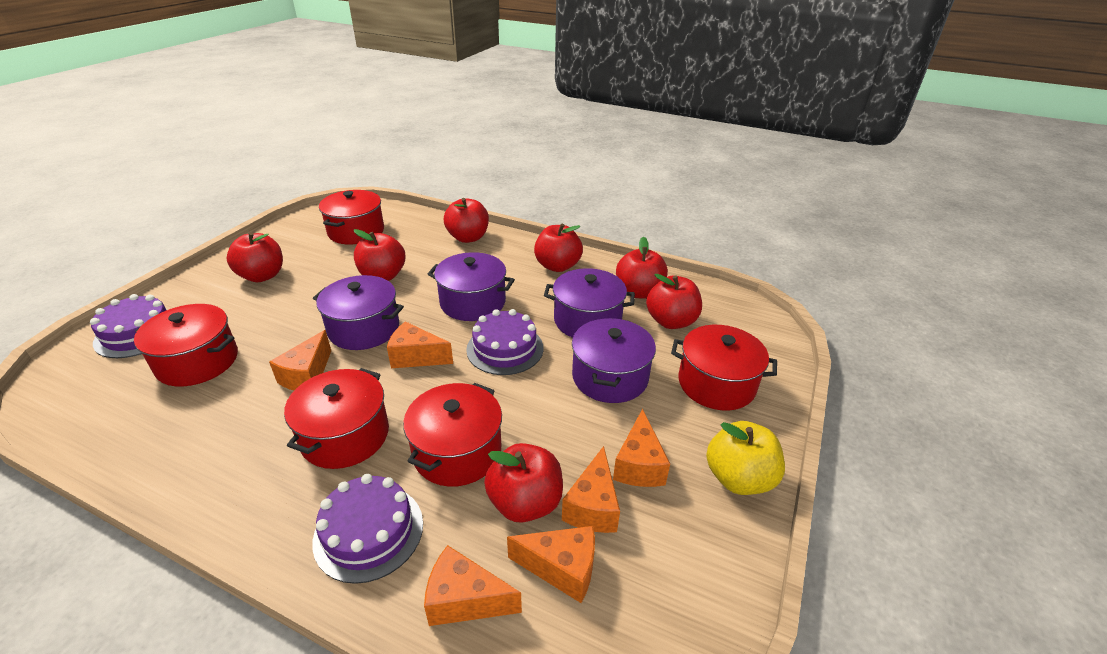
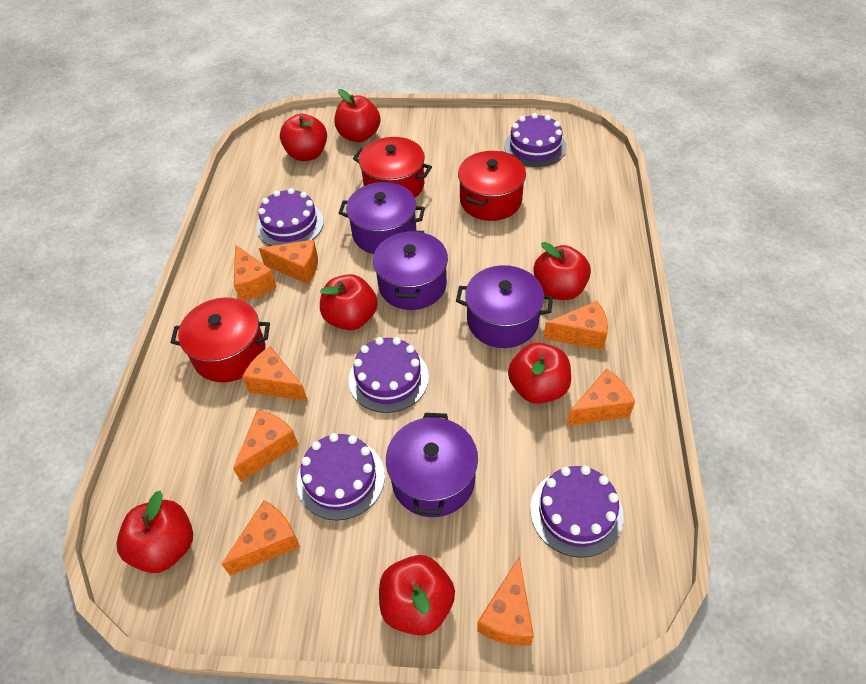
orange cheese: [269,330,331,390] [387,321,453,368] [424,545,522,626] [507,526,595,603] [562,446,620,533] [613,409,670,487] = 6 -> [221,500,300,576] [233,410,299,482] [234,245,277,301] [242,346,308,401] [259,240,318,284] [477,557,534,646] [543,301,608,350] [566,369,635,426] = 8
purple cake: [90,294,167,358] [312,474,423,584] [466,309,544,375] = 3 -> [257,188,324,246] [297,433,385,521] [349,337,429,413] [504,113,567,167] [530,466,624,558] = 5
red pot: [134,304,238,386] [284,368,389,469] [319,190,384,245] [403,383,502,487] [671,325,777,410] = 5 -> [170,298,270,382] [353,137,432,198] [458,151,526,221] = 3
yellow apple: [706,421,785,495] = 1 -> none = 0

